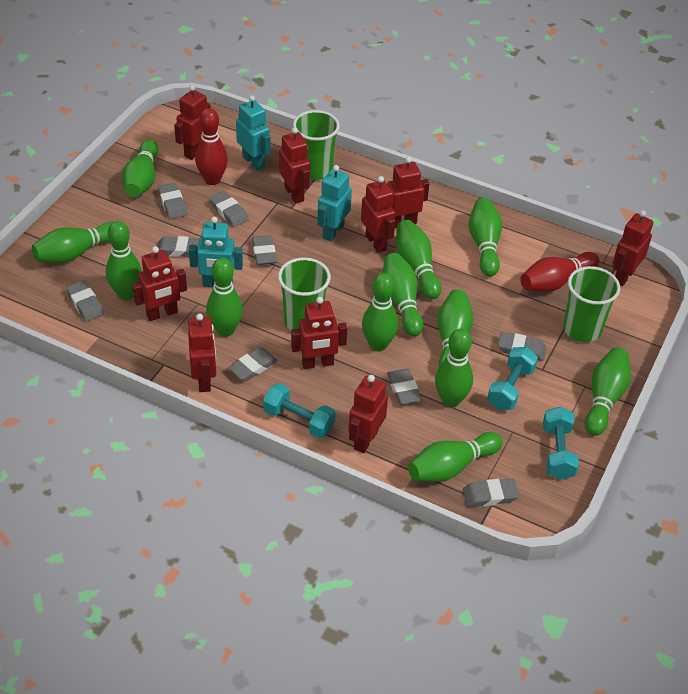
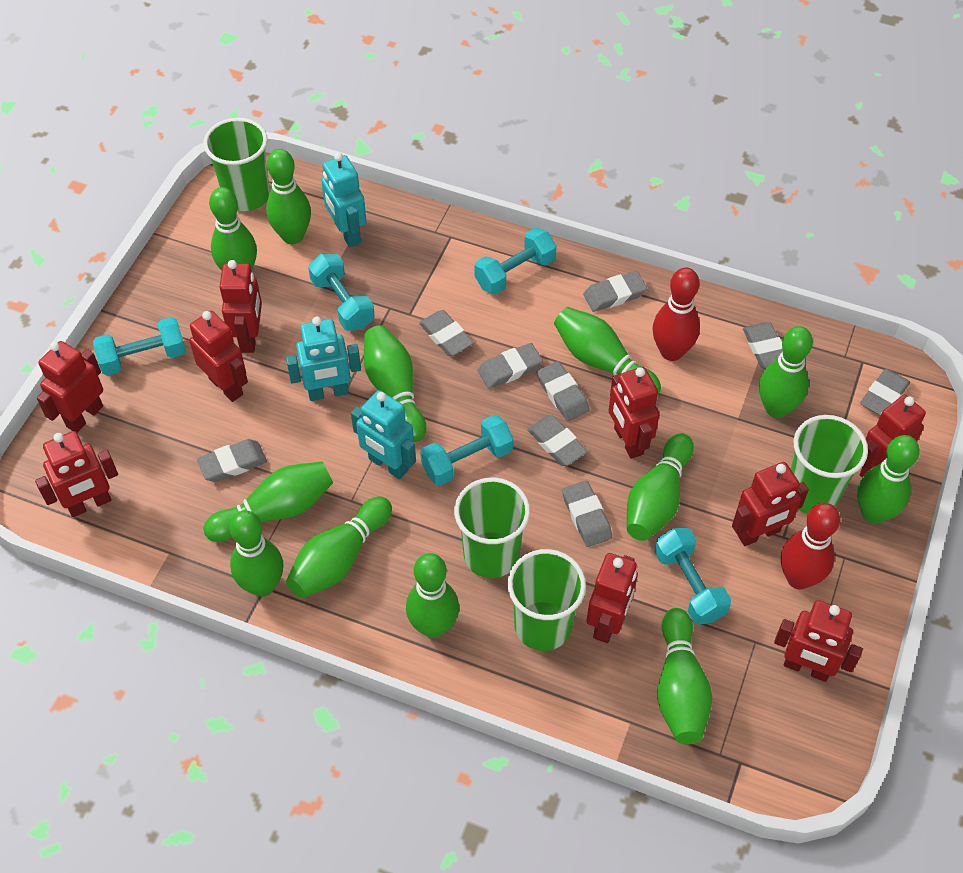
green cup: [278,258,331,330] [293,110,340,180] [563,266,620,342] = 3 -> [204,118,270,211] [454,478,530,578] [507,549,586,651] [790,415,868,513] = 4
turquoise dumbbell: [263,383,336,439] [487,347,538,410] [543,407,579,480] = 3 -> [93,317,186,375] [308,253,375,331] [420,415,514,486] [474,228,556,295] [655,528,731,625] = 5

